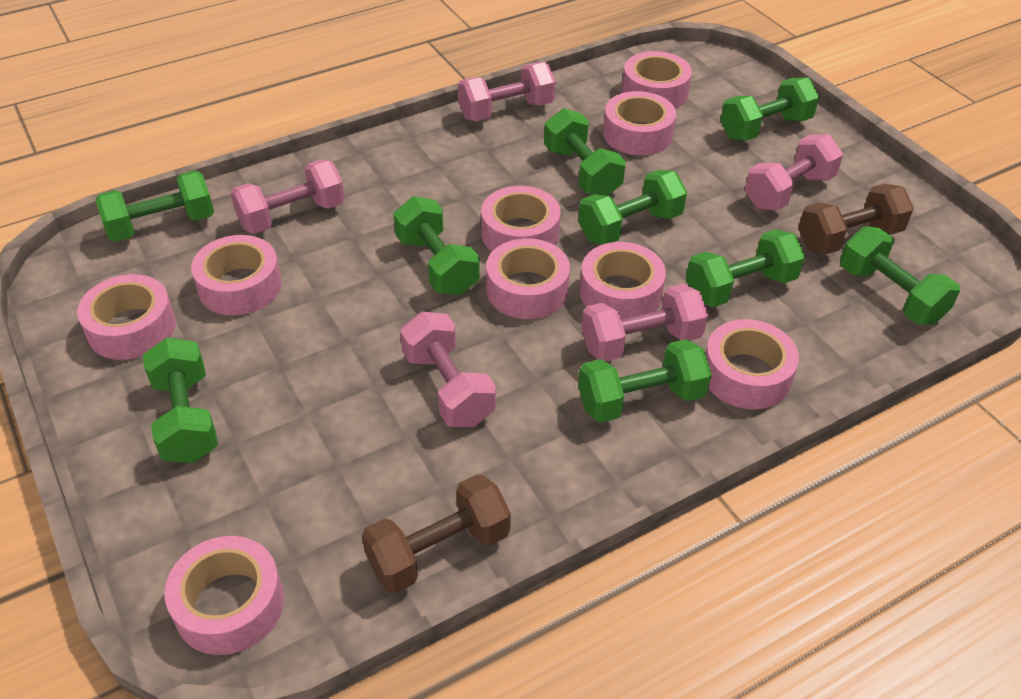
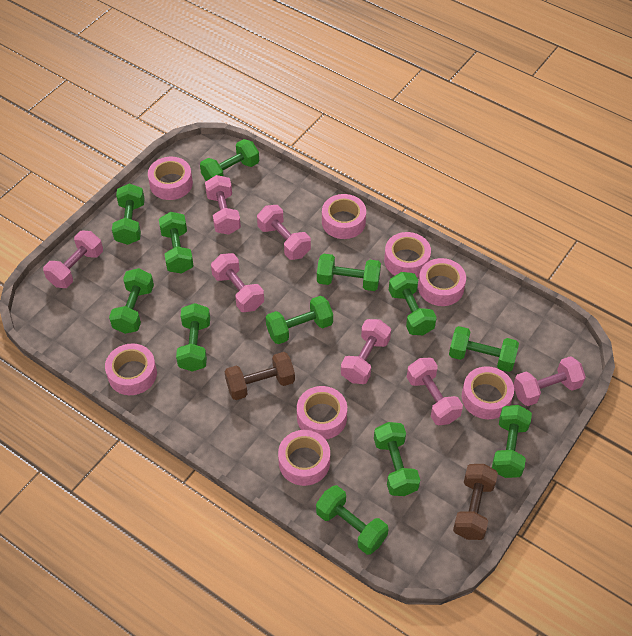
green dumbbell: [96,170,214,242] [143,337,218,463] [393,196,480,295] [544,108,626,196] [578,170,687,245] [578,339,712,423] [686,230,805,307] [720,78,819,141] [840,226,960,325] = 9 -> [109,268,154,334] [112,183,145,245] [159,212,194,274] [176,303,210,372] [200,139,259,181] [266,296,333,344] [316,485,389,555] [317,253,381,291] [374,422,420,496] [389,272,437,335] [449,326,519,372] [492,405,532,478] = 12
pink dumbbell: [231,160,345,234] [400,311,496,427] [458,62,555,121] [582,284,708,361] [745,134,843,211] = 5 -> [43,231,103,288] [205,175,241,235] [211,253,264,312] [257,205,311,260] [341,319,391,384] [407,357,463,425] [513,356,586,406] = 7
pink tape: [77,274,176,360] [164,536,284,655] [191,235,282,316] [481,186,560,252] [486,238,570,319] [580,242,666,320] [603,91,676,155] [622,51,692,108] [705,319,799,409] = 9 -> [105,343,157,395] [148,157,193,200] [278,430,330,486] [297,386,347,440] [322,194,366,239] [384,232,431,277] [418,258,466,306] [462,366,514,419] = 8

